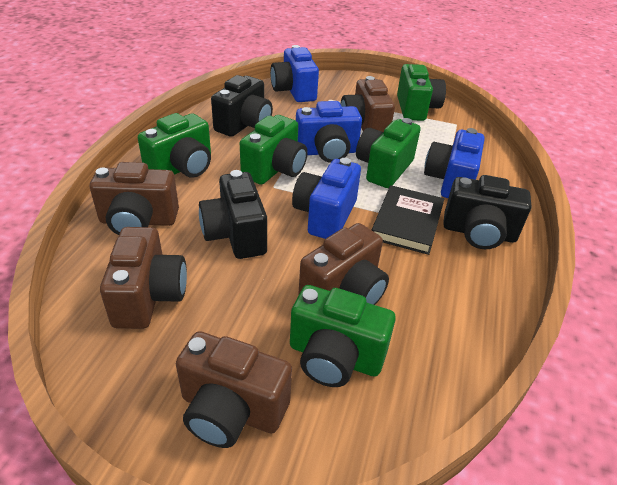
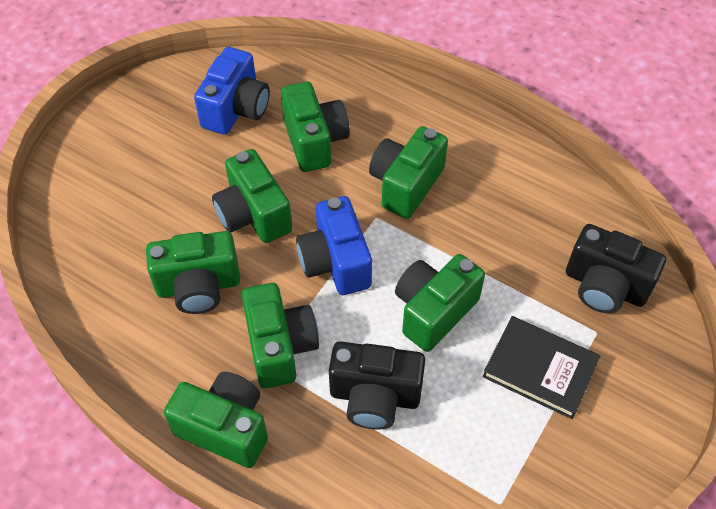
black camera: [199,170,267,259] [211,75,273,137] [443,175,531,249] = 3 -> [329,341,425,430] [566,224,666,314] = 2
blue camera: [270,45,319,102] [292,158,361,239] [296,101,362,163] [424,128,485,198] = 4 -> [194,47,270,135] [296,196,372,295] = 2
brown camera: [90,162,179,235] [100,227,187,329] [176,331,292,448] [298,223,389,305] [340,76,395,132] = 5 -> none = 0
green camera: [138,113,211,178] [240,115,308,185] [290,285,396,387] [356,118,421,188] [397,64,446,121] = 5 -> [146,231,240,314] [164,372,268,468] [212,149,292,243] [241,283,319,388] [281,82,350,172] [369,126,448,219] [395,254,485,352] = 7

